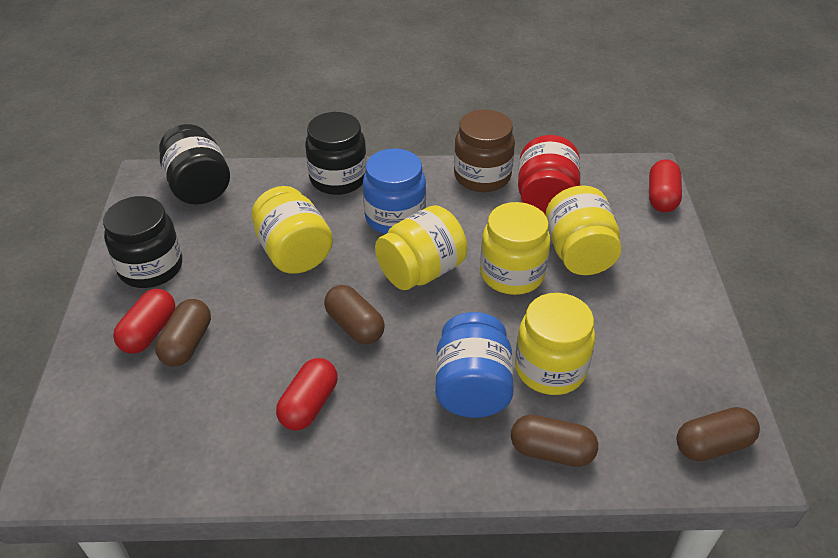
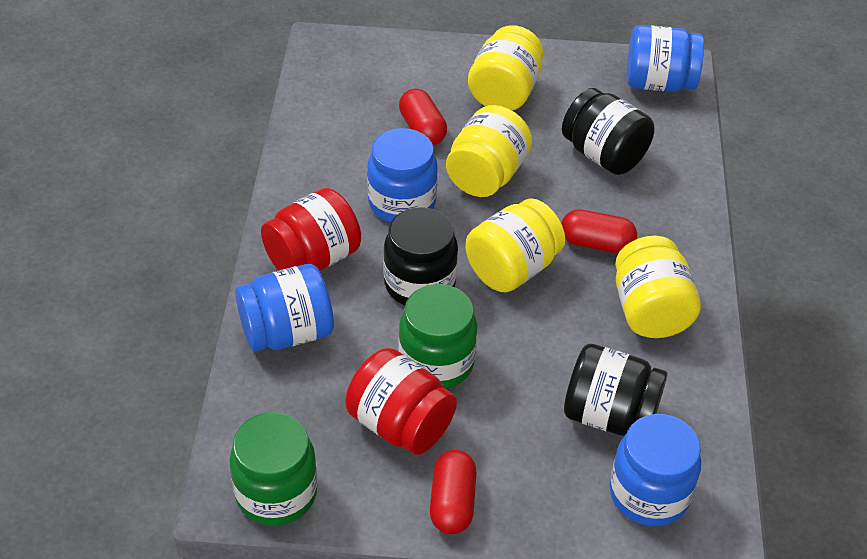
blue jar: [363,148,426,234] [435,312,514,418] = 2 -> [235,264,334,351] [367,128,438,223] [610,414,701,526] [627,25,704,92] = 4
brown capsule: [155,299,211,367] [324,285,385,344] [511,415,598,467] [676,407,760,461] = 4 -> none = 0
brown jar: [454,109,515,192] = 1 -> none = 0
green jar: none = 0 -> [229,412,318,526] [398,284,477,389] = 2
red jar: [518,135,581,215] = 1 -> [261,188,361,271] [345,348,457,455] = 2
yellow jar: [251,186,333,274] [375,205,467,290] [480,202,550,295] [515,293,595,395] [546,185,621,275] = 5 -> [446,105,532,197] [466,198,565,292] [468,25,543,111] [615,236,701,338] = 4

